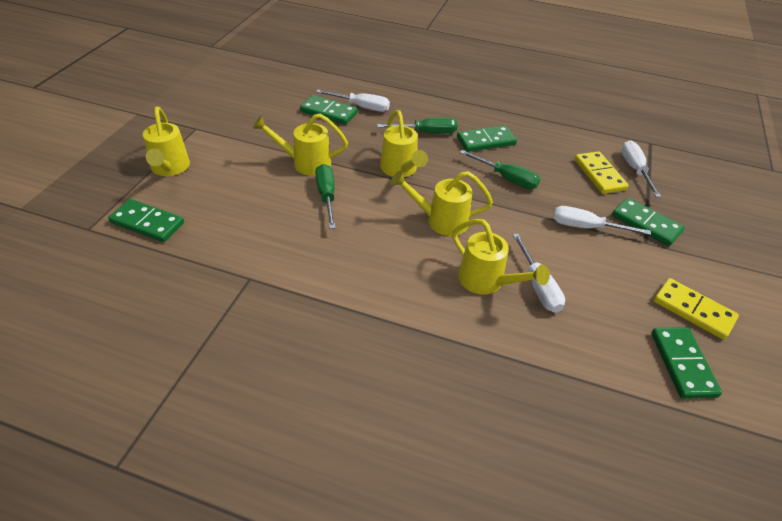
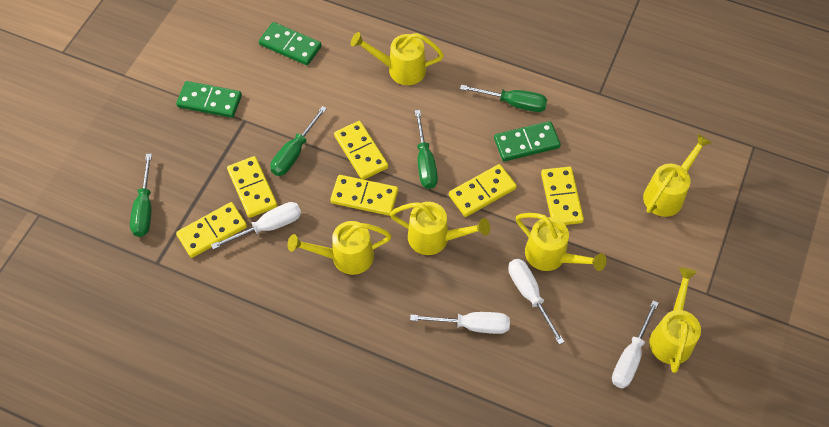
green domino: [108,199,184,242] [300,95,358,125] [457,125,517,152] [612,198,685,246] [651,327,722,399] = 5 -> [176,81,242,118] [259,22,322,65] [494,121,561,162] = 3
green screwdriver: [315,164,336,229] [377,117,458,134] [460,150,540,189] = 3 -> [130,154,152,237] [270,106,327,176] [415,110,438,189] [460,85,547,112] = 4
yellow domino: [574,151,629,194] [654,278,739,340] = 2 -> [176,202,247,258] [227,156,277,218] [330,175,398,216] [334,121,388,180] [449,164,517,217] [541,167,584,225] = 6
yellow watering can: [143,107,190,176] [252,114,348,176] [380,110,428,177] [390,170,493,236] [452,219,550,295] = 5 -> [288,221,392,275] [351,32,444,85] [390,202,490,255] [516,213,606,271] [643,134,712,217] [649,267,701,373] = 6

